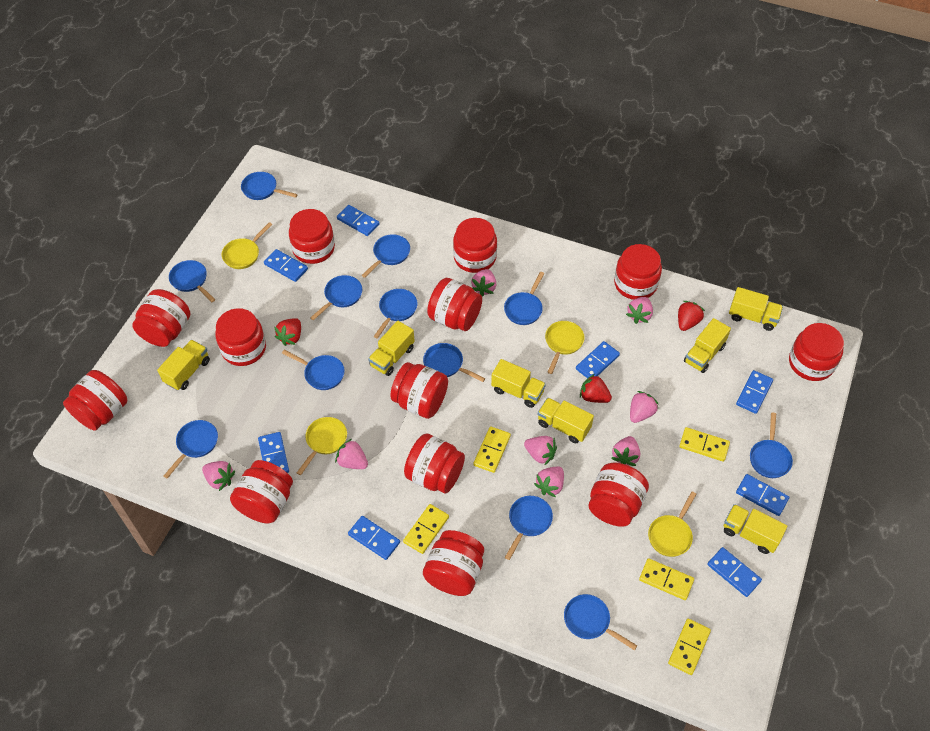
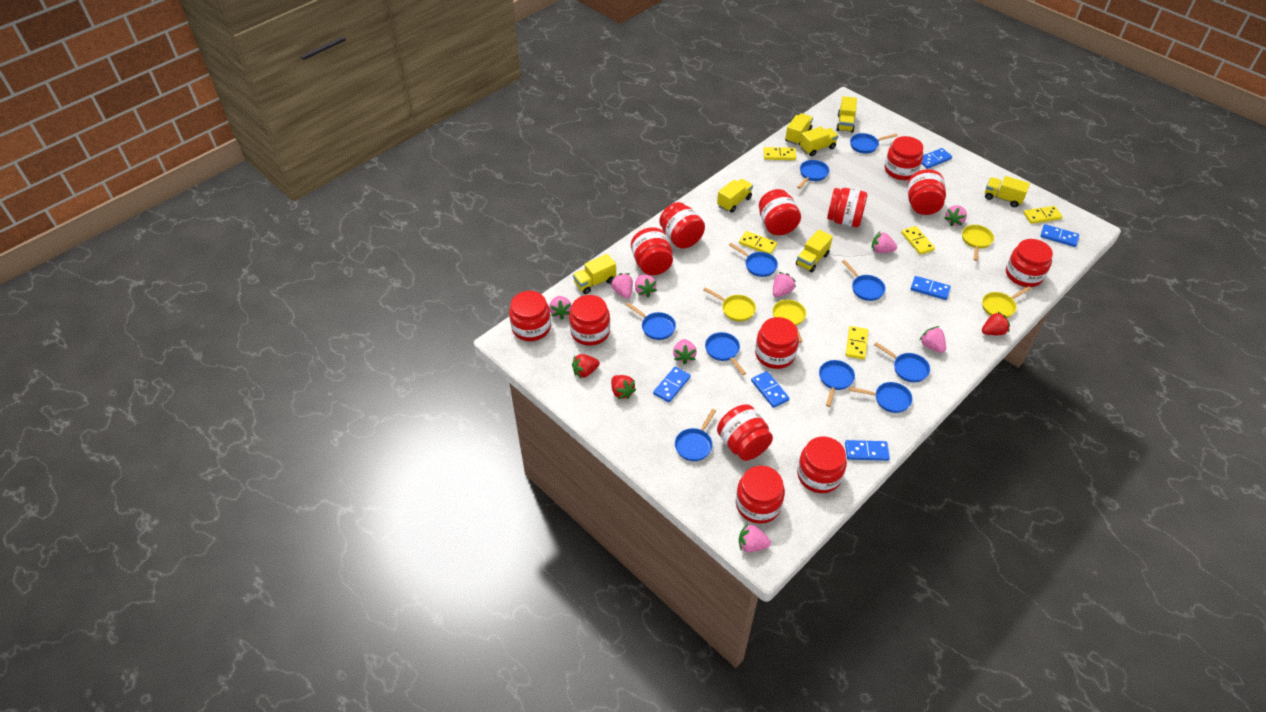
blue domino: [258,432,289,473] [264,249,308,282] [337,205,379,236] [348,516,400,560] [576,341,620,378] [707,547,762,597] [736,370,773,414] [736,474,789,516] = 8 -> [653,367,691,402] [751,371,789,408] [845,440,890,461] [911,276,951,300] [922,148,952,169] [1040,224,1079,247] = 6
blue pan: [164,420,218,479] [169,260,215,302] [241,172,298,200] [282,350,344,390] [310,275,362,320] [362,234,410,278] [374,289,417,339] [423,343,485,382] [504,272,544,325] [505,496,553,560] [564,594,637,651] [750,413,793,478] = 12 -> [626,302,676,340] [675,409,716,461] [705,332,746,375] [729,243,778,277] [797,160,829,189] [819,360,855,407] [842,260,886,301] [849,382,913,413] [850,133,898,154] [874,342,930,383] = 10
pink strawberry: [202,461,235,491] [335,439,368,469] [471,269,496,296] [524,436,557,466] [534,467,564,497] [611,436,640,466] [626,297,653,324] [630,391,658,423] = 8 -> [549,296,572,320] [611,273,633,298] [635,275,657,297] [673,339,697,365] [739,523,771,552] [773,272,796,297] [872,232,897,253] [919,326,946,353] [944,205,967,226] = 9

